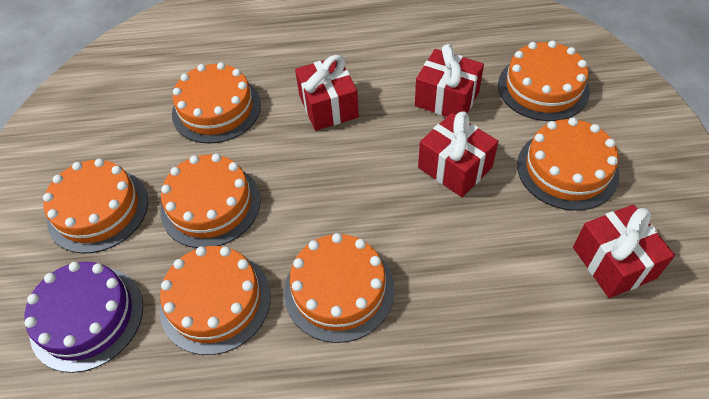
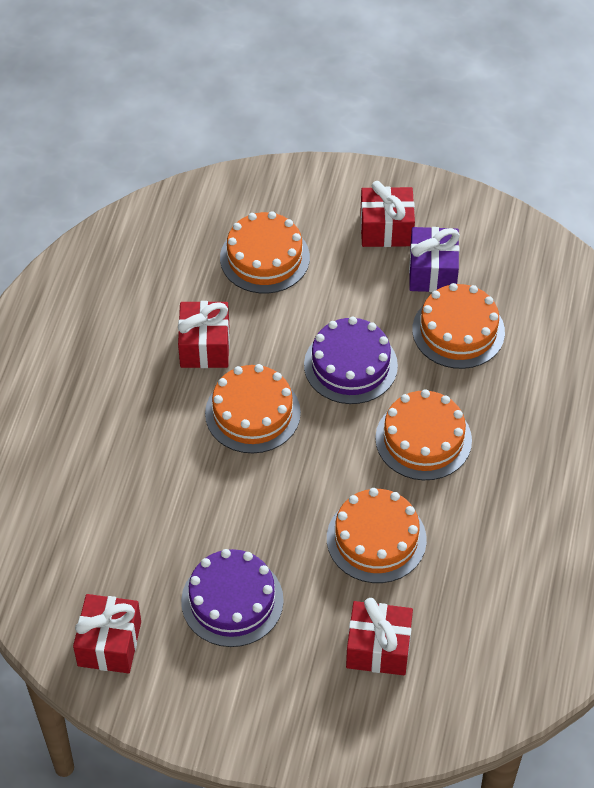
orange cake: [43,158,148,253] [160,154,261,248] [160,246,271,355] [172,62,261,144] [284,233,395,343] [498,40,590,121] [517,118,619,211] = 7 -> [205,364,301,453] [220,211,310,294] [327,488,427,583] [375,389,472,480] [412,283,505,369] = 5
purple cake: [25,262,143,373] = 1 -> [181,549,284,647] [304,317,398,404] = 2
purple gift: none = 0 -> [409,227,460,292] = 1

